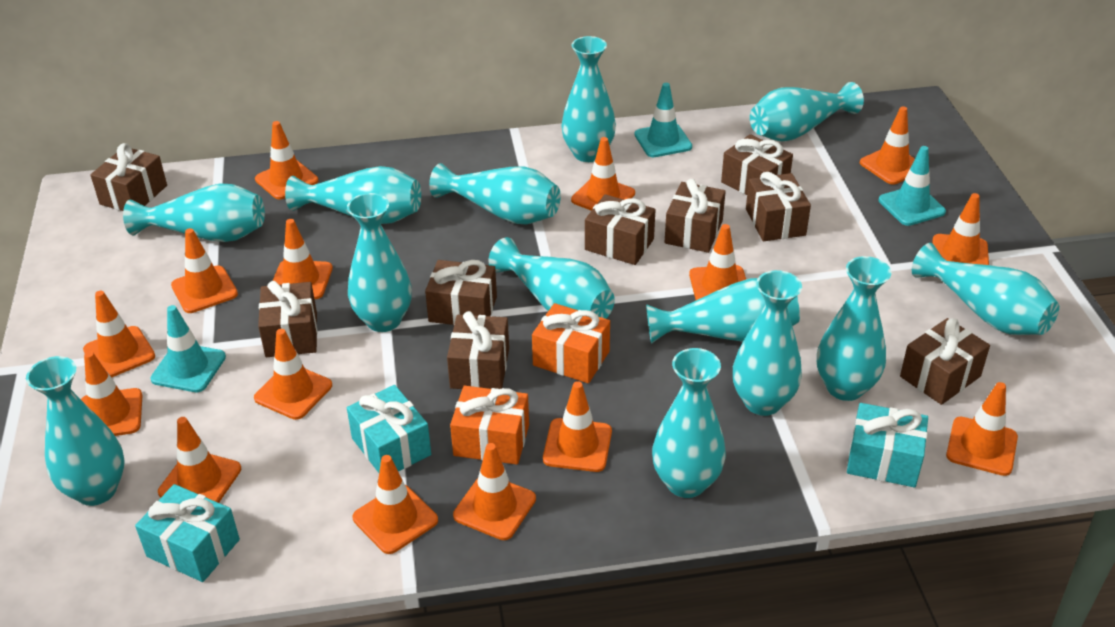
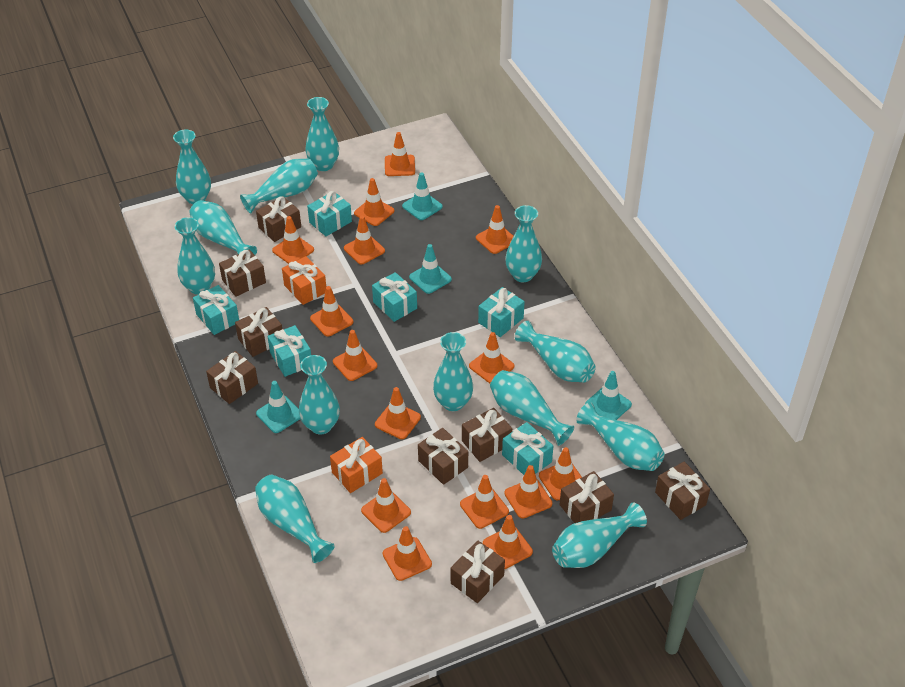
turquoise gift: [135,484,240,582] [347,385,431,473] [847,403,928,487] = 3 -> [193,285,239,335] [267,325,311,377] [307,191,352,236] [372,272,417,322] [478,287,525,337] [502,422,554,475] = 6
turquoise traffic cone: [150,305,226,392] [634,83,692,157] [879,146,946,226] = 3 -> [256,381,300,433] [402,172,443,220] [409,244,452,294] [585,371,632,420] = 4

